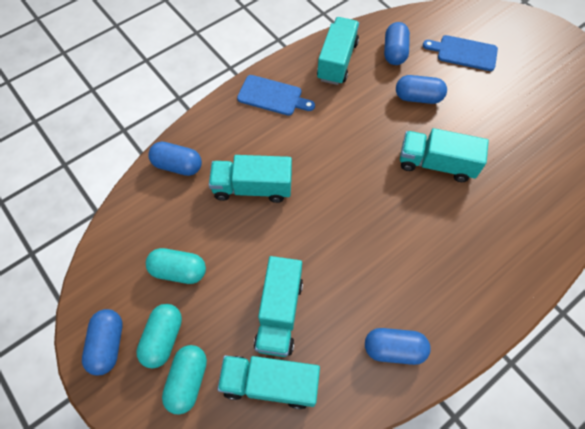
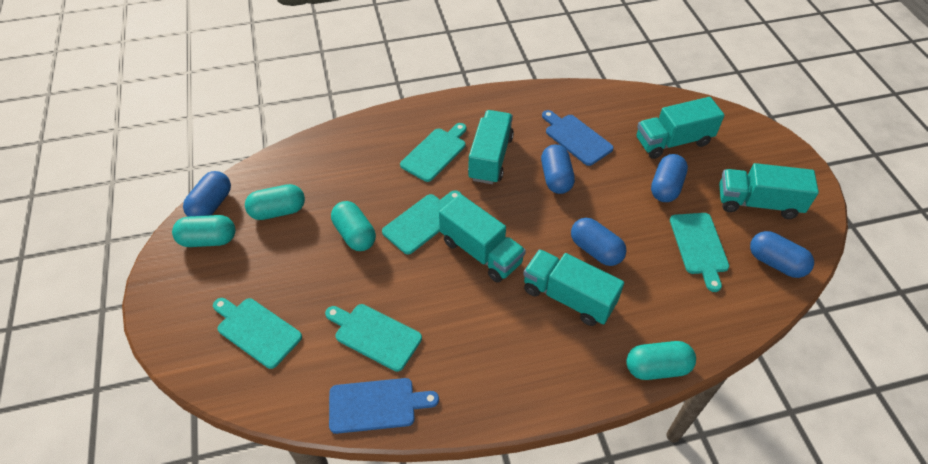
turquoise capsule: [136,304,182,369] [146,248,206,284] [162,345,207,415] = 3 -> [172,215,235,247] [245,184,305,220] [331,201,376,251] [626,341,696,380] = 4
turquoise cutting board: none = 0 -> [213,298,302,369] [325,304,422,372] [382,190,461,254] [400,123,466,182] [670,213,730,292] = 5

